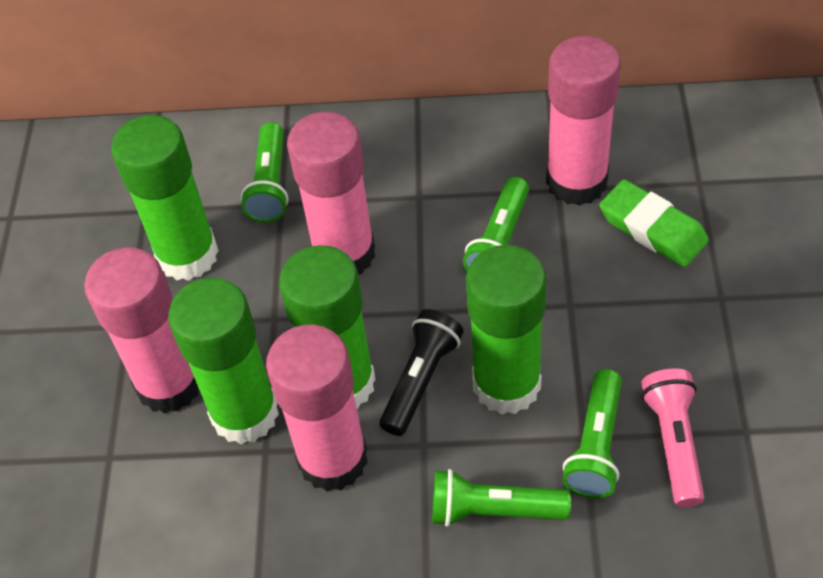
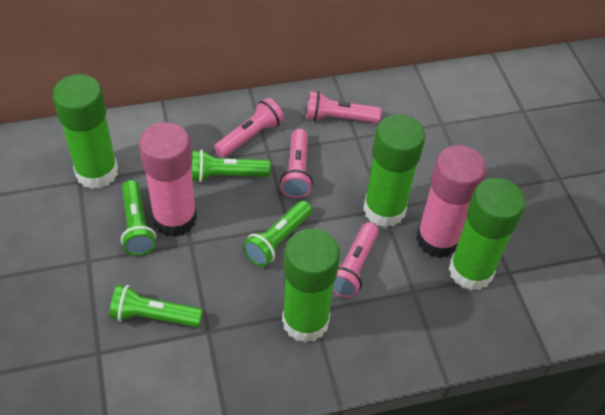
black flashlight: [380,309,464,436] = 1 -> none = 0
green eraser: [599,179,709,267] = 1 -> none = 0
pink flashlight: [641,368,704,507] = 1 -> [214,98,284,158] [280,129,313,198] [306,91,381,123] [333,222,379,298] = 4
pink glue stick: [84,247,199,414] [266,325,368,492] [287,112,375,274] [546,36,621,206] = 4 -> [139,122,197,237] [416,145,487,258] = 2

